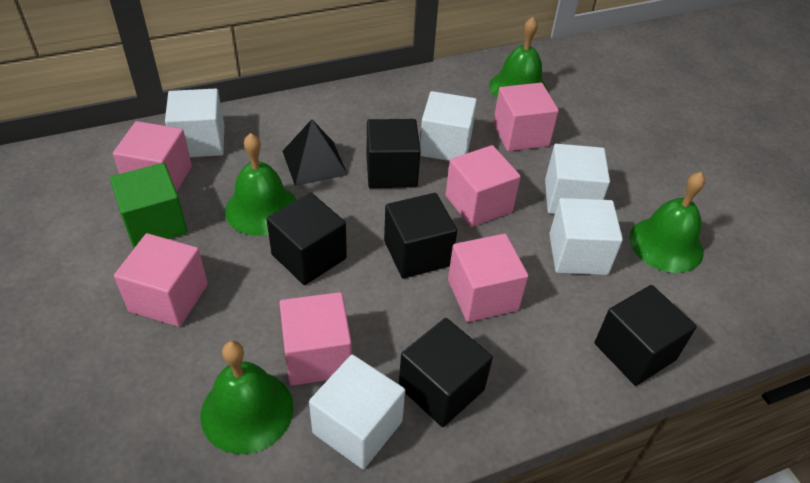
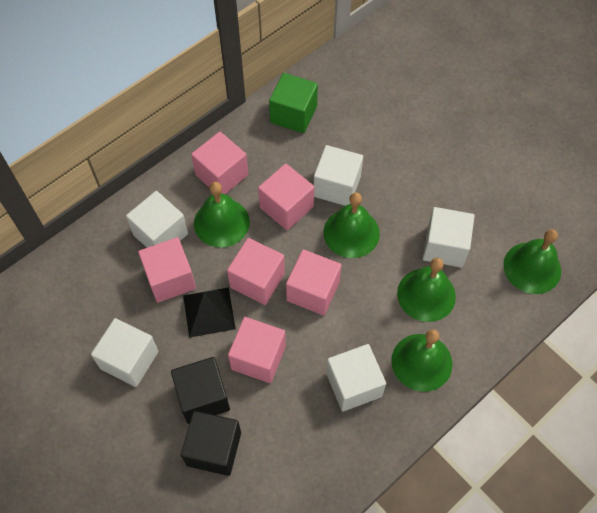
black cube: [266,193,347,285] [367,119,421,188] [384,193,457,279] [399,318,493,427] [595,285,697,386] = 5 -> [171,357,230,424] [181,411,241,476] = 2
green bell: [201,341,294,454] [225,133,296,236] [489,17,548,99] [629,172,705,273] = 4 -> [194,182,250,248] [324,193,380,258] [391,329,452,392] [397,258,456,322] [503,229,561,294] = 5

